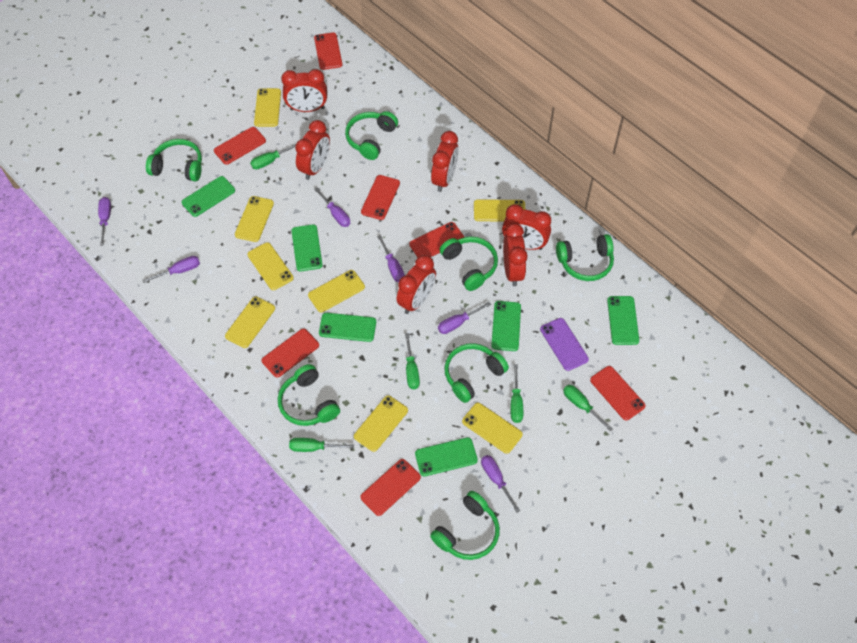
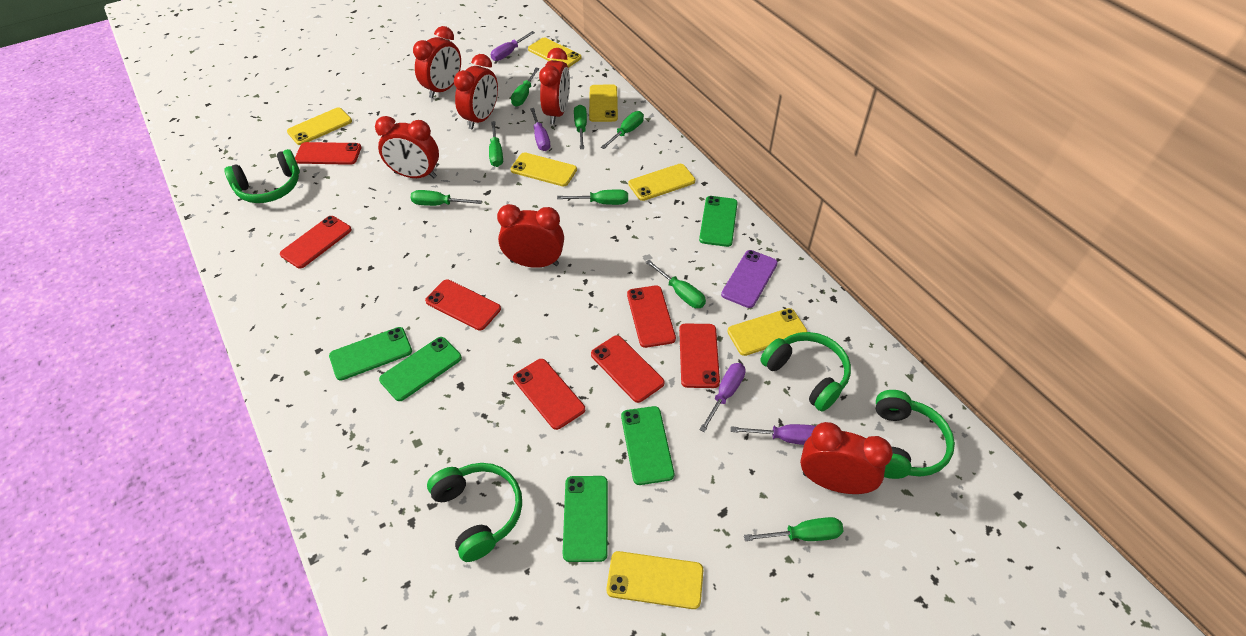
green headphones: [146,139,202,181] [278,364,340,426] [345,111,398,160] [430,491,500,560] [440,237,498,291] [444,343,509,403] [556,234,614,281] = 7 -> [225,149,300,203] [427,463,522,562] [760,332,851,412] [876,390,955,479] = 4
green phone: [182,176,235,217] [292,224,323,271] [319,313,376,342] [415,437,478,476] [491,301,521,351] [607,296,639,345] = 6 -> [329,327,412,381] [379,337,462,401] [563,476,608,562] [621,406,674,485] [699,196,738,247] = 5
green screwdriver: [250,144,296,169] [289,438,354,452] [405,333,420,389] [511,365,523,423] [563,385,613,432] = 5 -> [410,190,482,206] [489,121,503,167] [511,68,539,107] [557,190,628,205] [574,105,587,149] [601,111,644,149] [646,260,706,308] [744,517,844,541] = 8
purple screwdriver: [98,197,111,246] [142,256,200,283] [314,187,350,227] [377,235,405,282] [438,302,491,334] [481,455,520,513] = 6 -> [491,31,535,61] [530,108,550,151] [699,363,746,432] [731,424,816,445] = 4
yellow phone: [225,297,275,348] [235,196,274,242] [247,242,294,290] [254,88,281,127] [308,270,365,312] [354,395,408,452] [462,403,523,454] [474,199,525,221] = 8 -> [287,107,352,145] [510,152,577,187] [528,38,582,68] [589,85,618,122] [607,551,703,609] [628,164,695,201] [727,308,808,356] = 7

